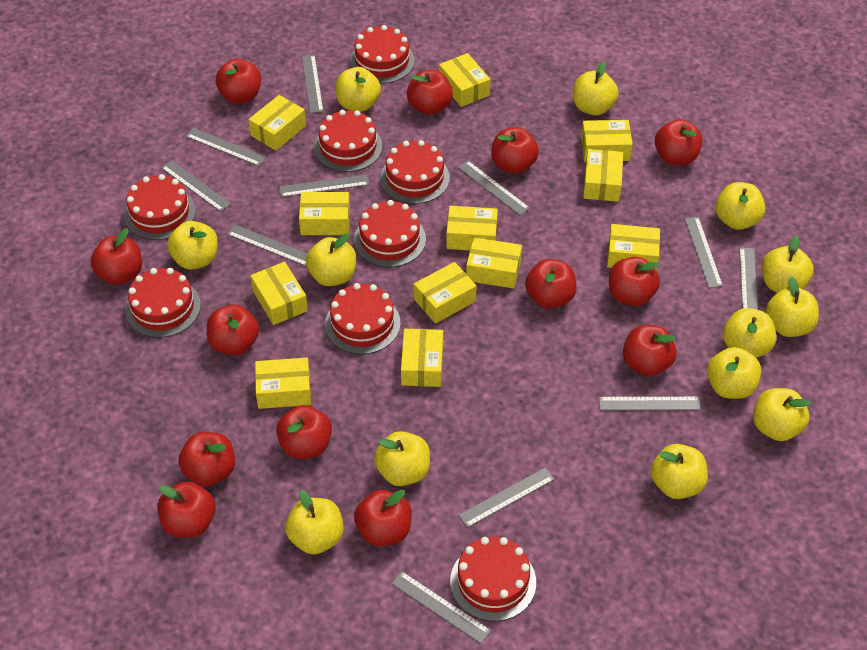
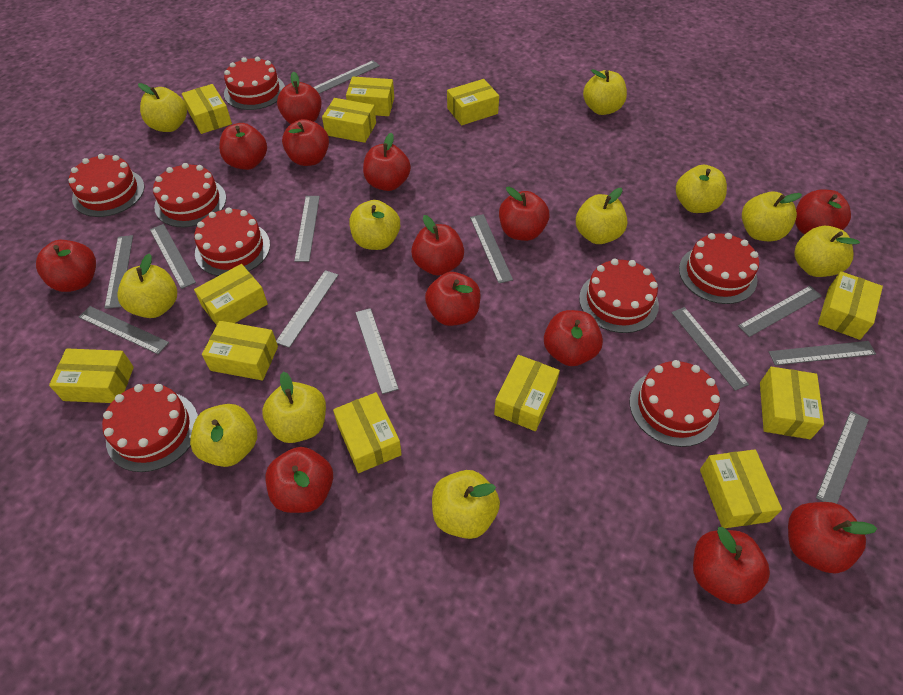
grey ruler: [161,160,231,212] [186,128,266,166] [227,225,308,266] [279,174,369,197] [302,55,324,113] [391,571,491,644] [458,160,530,215] [458,467,555,528] [599,396,701,410] [685,217,723,288] [740,247,758,310] = 11 -> [79,306,169,354] [104,235,133,309] [150,224,196,289] [276,270,338,348] [294,196,320,262] [313,61,380,94] [355,308,399,394] [470,214,513,283] [671,307,749,391] [738,286,822,337] [769,341,876,365] [816,411,869,504] = 12
yellow apple: [167,221,218,270] [285,490,344,554] [306,234,356,286] [335,67,381,112] [374,431,430,486] [573,61,619,115] [651,444,708,499] [707,347,761,399] [715,182,766,230] [723,308,776,358] [753,388,811,441] [762,236,814,293] [766,276,819,337] = 13 -> [118,253,177,318] [138,83,187,132] [190,404,257,467] [262,372,326,443] [349,200,400,250] [432,470,500,539] [576,188,628,244] [583,69,627,115] [676,165,727,213] [742,192,802,242] [794,226,860,277] = 11

